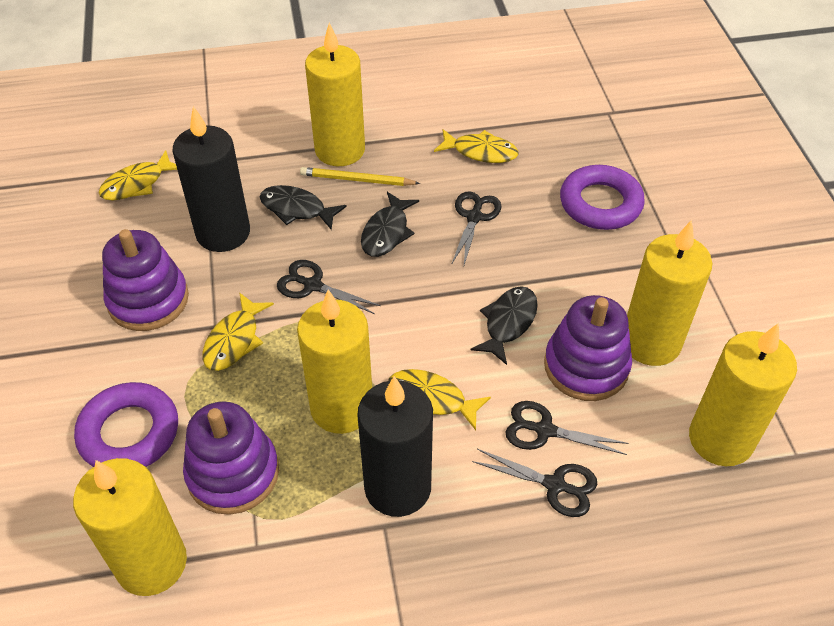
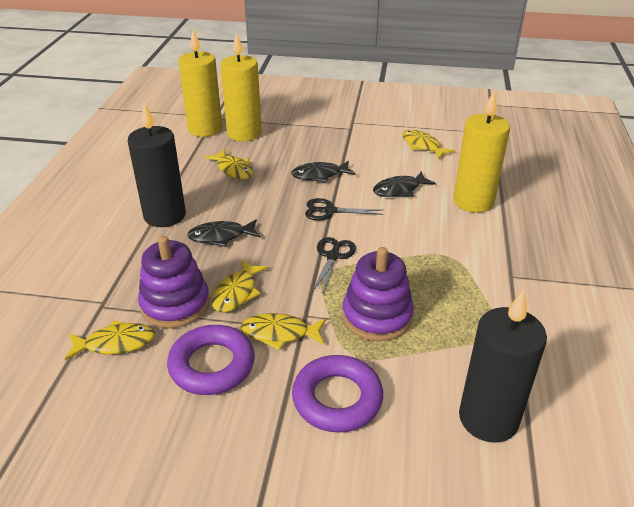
black scissors: [277,260,381,314] [452,192,501,265] [472,449,597,517] [505,401,629,455] = 4 -> [305,198,383,221] [313,237,356,293] = 2
purple stacking toy: [102,229,189,331] [183,401,279,515] [544,295,632,401] = 3 -> [138,236,210,329] [342,247,414,341] = 2
yellow candle: [73,458,187,596] [297,290,372,434] [305,23,365,166] [627,220,712,366] [689,323,797,466] = 5 -> [178,29,222,137] [220,32,262,141] [454,91,510,213] = 3
yellow fish: [98,150,177,200] [202,293,274,371] [388,369,491,430] [434,129,519,163] = 4 -> [65,320,155,360] [205,149,253,179] [212,259,269,312] [241,313,326,350] [402,130,455,159] = 5
yellow pencil: [300,167,420,186] = 1 -> none = 0

